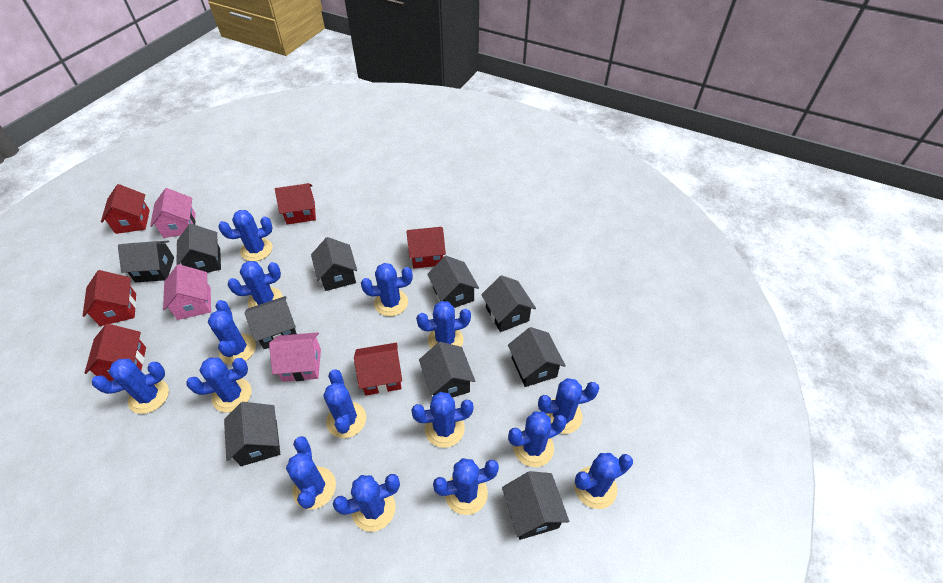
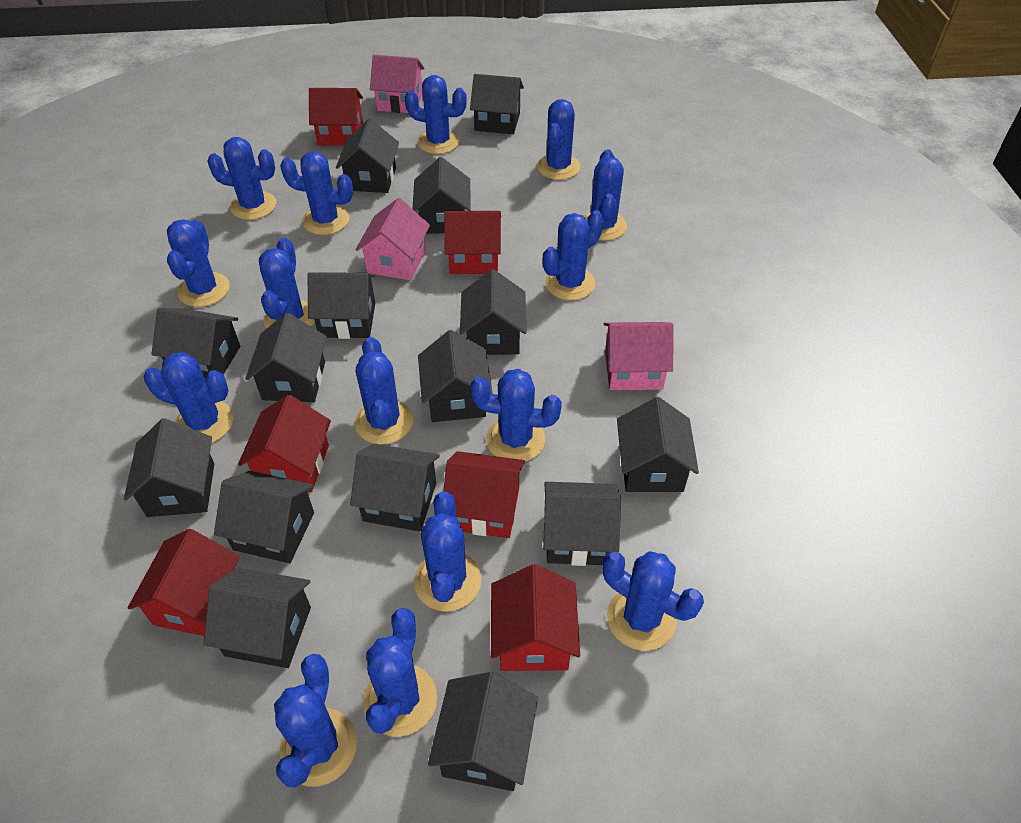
black house: [118,241,174,282] [176,224,221,273] [224,402,280,466] [244,296,297,349] [311,237,357,291] [419,342,475,398] [427,256,479,308] [481,275,536,332] [502,471,569,540] [508,327,566,387] = 10 -> [124,418,214,517] [151,308,240,378] [203,568,311,668] [214,471,314,563] [245,313,327,402] [307,272,376,339] [336,119,399,193] [350,444,440,532] [412,157,471,234] [418,330,493,422] [428,672,538,791] [460,269,526,355] [470,74,524,134] [543,482,621,566] [617,397,699,492] = 15

